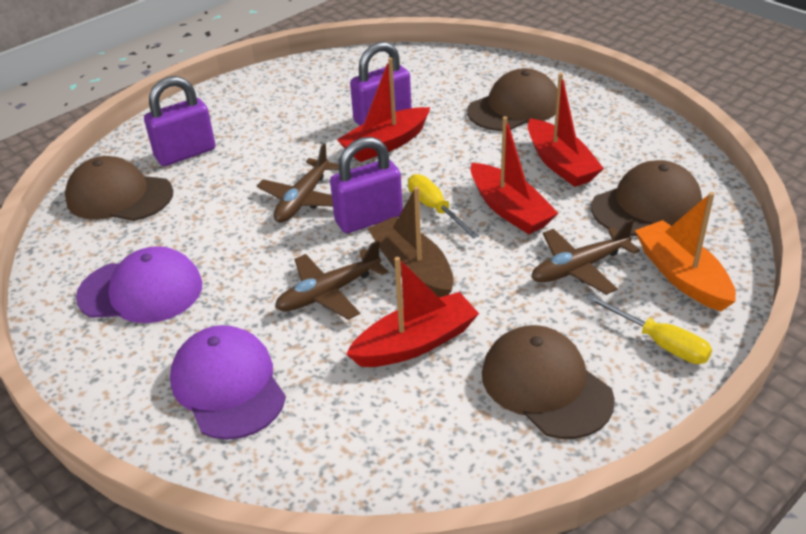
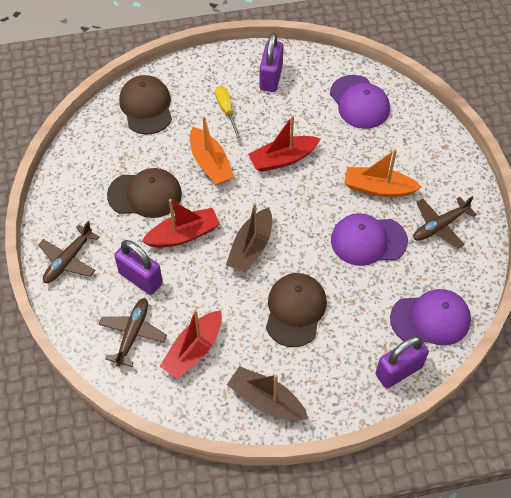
brown boat: [367,187,454,297] = 1 -> [226,203,272,273] [227,366,308,421] = 2
brown cap: [65,156,173,221] [467,68,557,131] [482,325,615,439] [591,160,702,236] = 4 -> [107,168,182,218] [119,75,172,135] [266,273,327,347] = 3
orange boat: [635,192,736,311] = 1 -> [190,116,234,185] [344,149,422,197] = 2
purple cap: [76,246,202,323] [170,325,286,440] = 2 -> [330,75,390,129] [331,213,408,266] [390,289,471,345] = 3
red boat: [337,58,430,162] [346,257,479,367] [471,116,558,234] [528,73,604,187] = 4 -> [142,199,220,248] [159,309,222,379] [248,115,321,172] = 3
yellow screwdriver: [408,174,479,239] [586,294,712,364] = 2 -> [215,86,242,141] = 1

